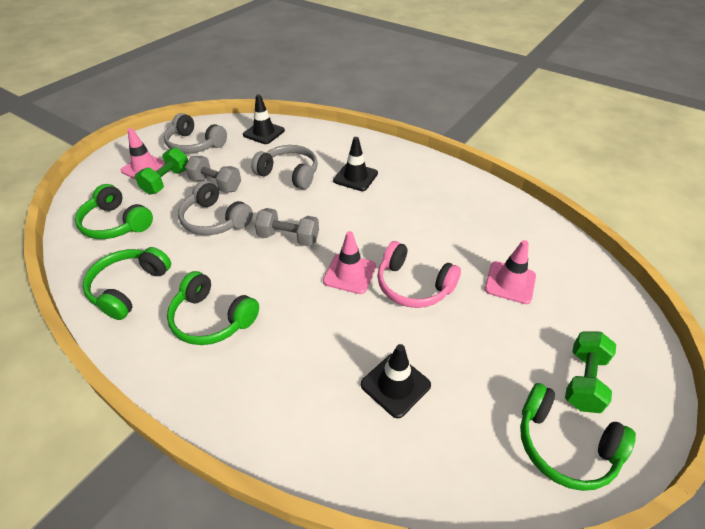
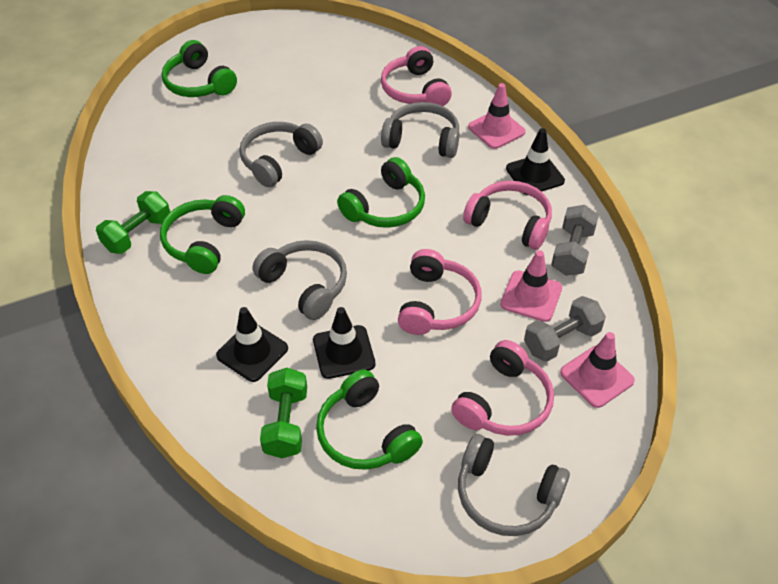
grey headphones: [164,113,227,154] [178,180,253,235] [251,145,318,189] = 3 -> [239,122,323,187] [253,240,347,320] [381,102,460,158] [458,434,570,536] = 4
pink headphones: [377,241,461,308] = 1 -> [381,46,452,106] [398,249,482,335] [451,340,554,436] [463,181,552,250] = 4

